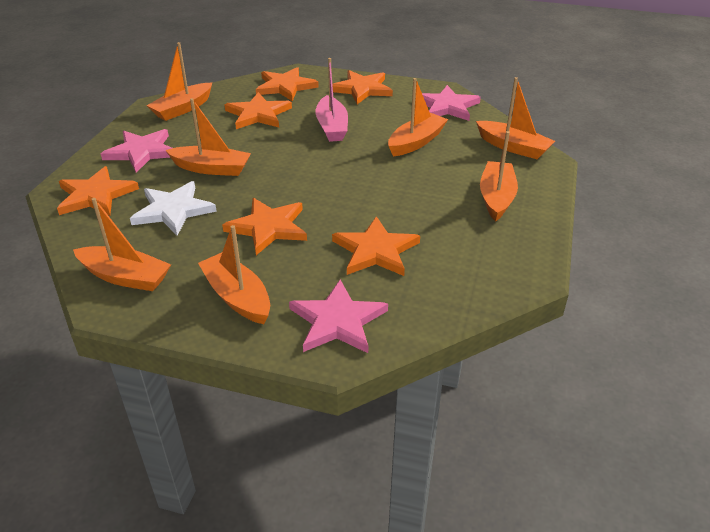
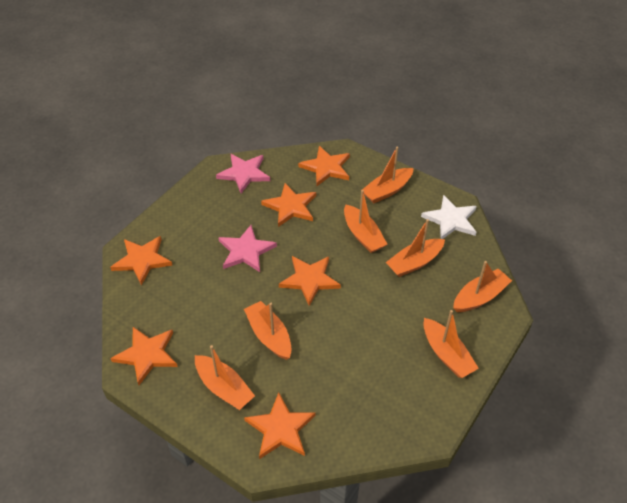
pink boat: [316,58,348,142] = 1 -> none = 0
pink star: [101,129,172,172] [289,280,388,353] [422,85,481,121] = 3 -> [216,154,270,193] [218,225,277,272] = 2

